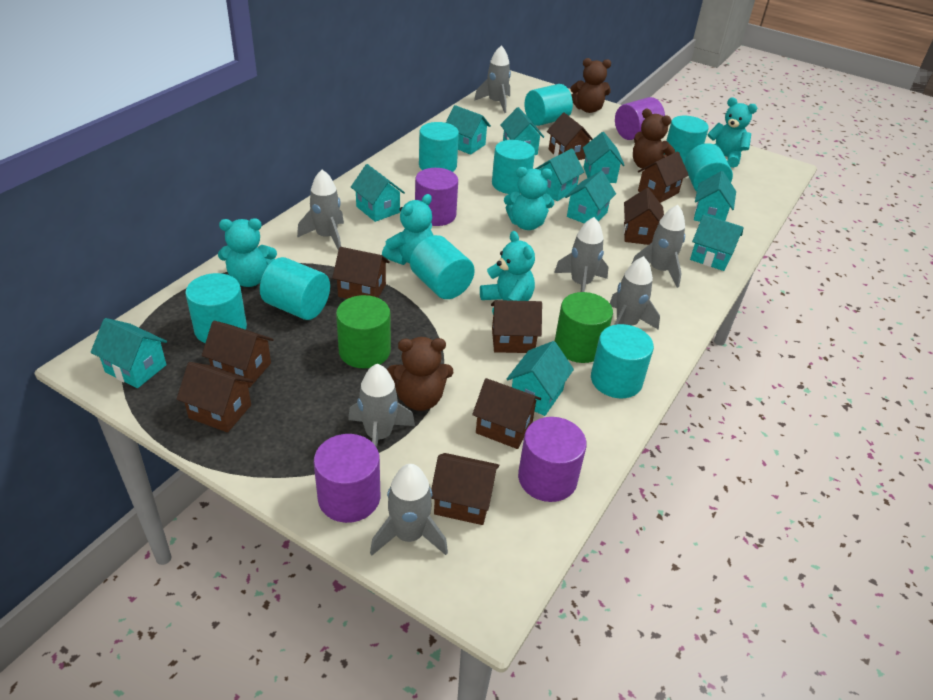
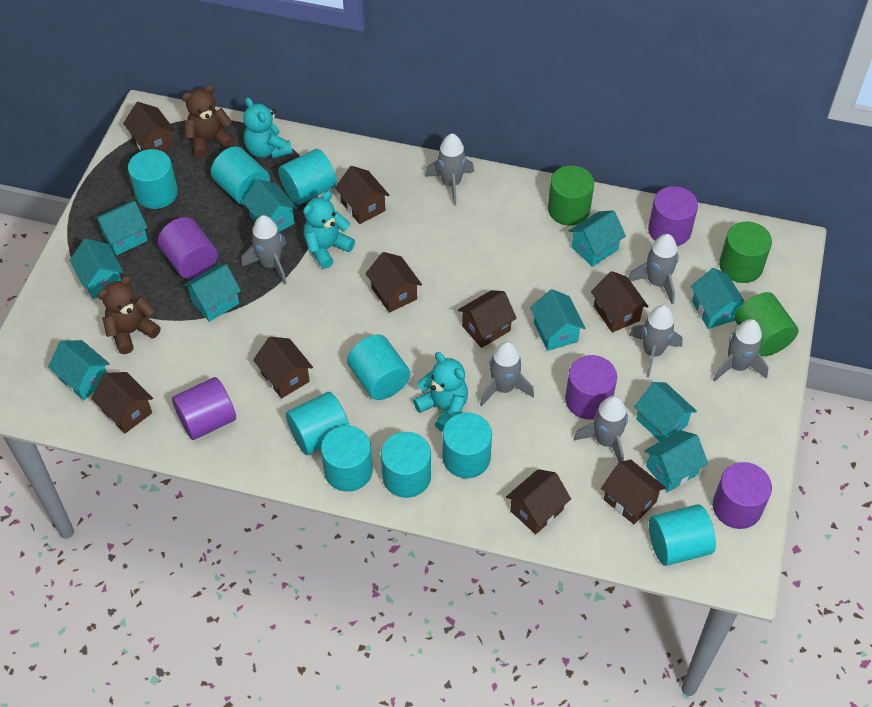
brown teddy bear: [387,337,453,411] [571,58,611,113] [633,109,675,170] = 3 -> [97,276,161,354] [182,85,235,158] = 2
green cylinder: [336,295,391,368] [555,292,613,363] = 2 -> [548,165,594,226] [719,221,772,283] [735,292,799,356] = 3
purple cylinder: [314,434,380,523] [415,168,458,226] [518,417,587,502] [615,97,665,140] = 4 -> [158,217,218,279] [172,377,236,440] [565,355,617,420] [648,186,698,246] [713,462,772,529] = 5
turquoise teddy bear: [218,218,277,287] [382,194,433,265] [480,231,535,314] [504,167,554,230] [707,97,757,168] = 5 -> [243,97,293,159] [303,191,355,269] [413,352,468,432] = 3

